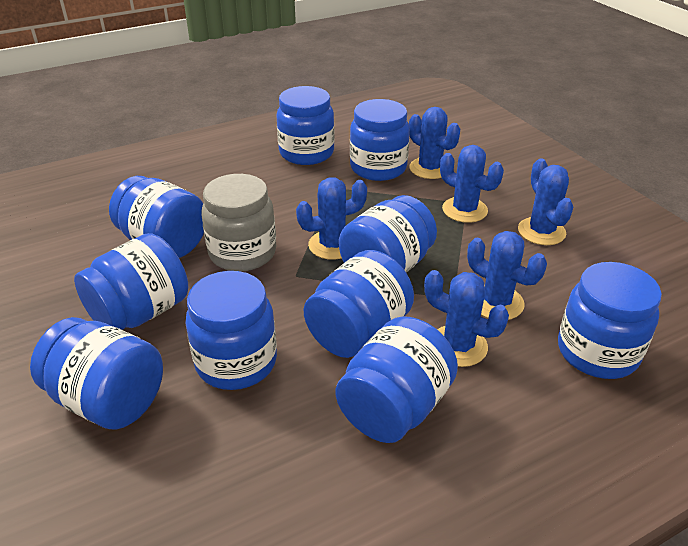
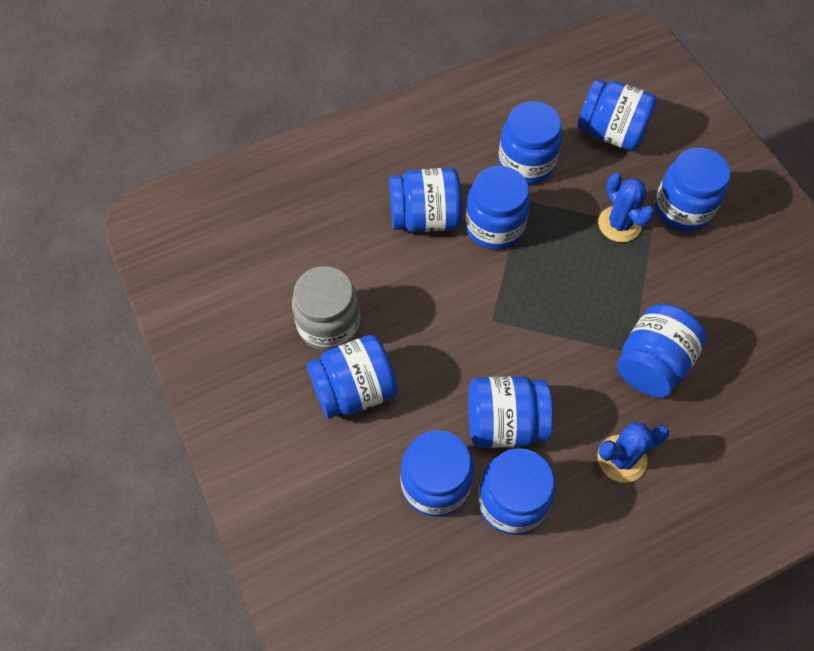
blue cactus: [296,177,367,260] [409,107,460,179] [424,270,509,367] [440,145,504,223] [467,231,547,320] [518,158,573,245] = 6 -> [597,423,669,483] [598,173,655,242] = 2

